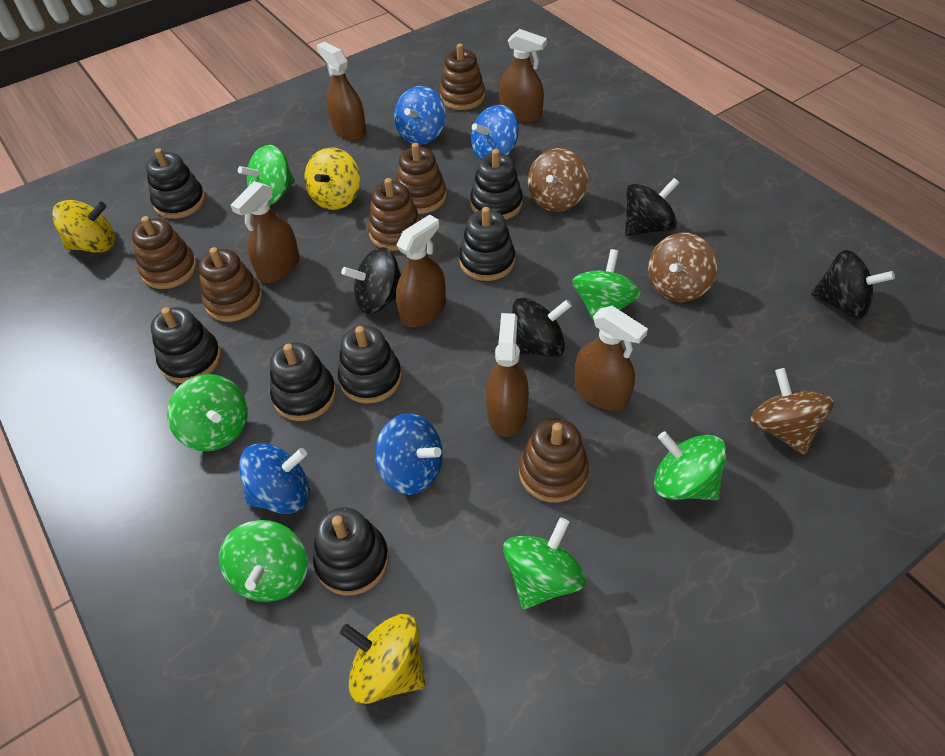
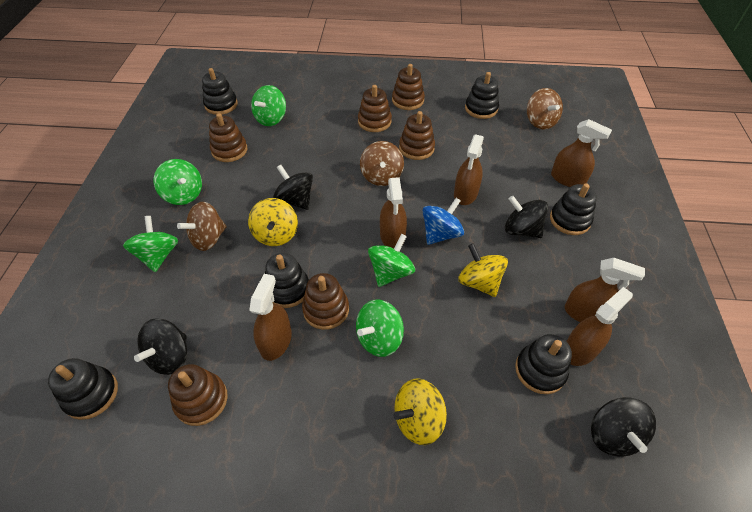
black stacking toy: [146,148,205,219] [151,307,221,383] [270,342,336,421] [313,507,389,595] [338,325,402,404] [459,207,515,281] [470,149,523,220] = 7 -> [48,358,118,420] [202,68,238,115] [265,253,309,308] [465,72,499,119] [515,334,572,394] [550,184,597,235] = 6
blue spinning top: [239,443,310,514] [375,413,443,495] [394,86,446,145] [471,105,519,160] = 4 -> [422,198,464,245] = 1
green spinning top: [167,374,248,451] [219,520,308,602] [238,145,295,205] [503,517,586,609] [572,249,642,321] [654,431,727,500] = 6 -> [123,216,178,272] [154,159,202,205] [251,85,286,126] [356,299,404,357] [368,234,415,287] = 5

